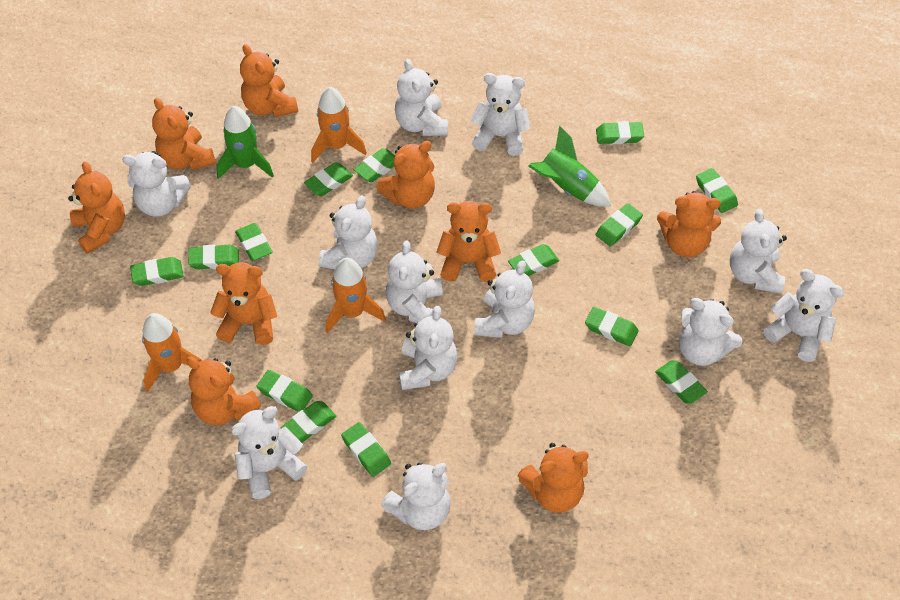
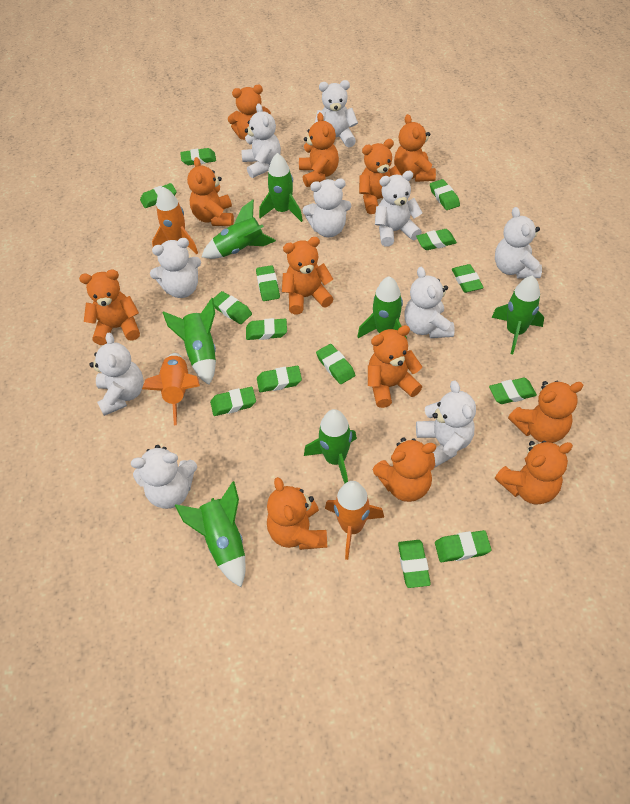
green rocket: [216,106,274,179] [528,125,611,207] = 2 -> [162,298,216,385] [175,481,246,587] [202,200,276,259] [259,153,303,222] [304,409,357,484] [357,276,407,339] [491,275,544,354] = 7
orange teddy bear: [68,161,125,254] [152,98,216,171] [187,357,261,425] [210,262,277,345] [240,44,298,118] [377,141,435,209] [436,201,501,282] [517,443,589,513] [657,191,721,257] = 9 -> [79,270,140,345] [187,157,234,226] [228,85,271,140] [267,477,327,550] [282,237,333,315] [299,112,339,187] [359,139,401,214] [368,325,422,408] [373,438,436,502] [394,114,436,182] [495,440,573,504] [508,381,583,443] = 12
white teddy bear: [122,151,191,217] [231,406,307,499] [319,195,378,269] [381,462,451,530] [386,241,443,323] [395,59,448,136] [399,306,458,390] [470,73,530,156] [474,261,535,338] [679,298,742,366] [730,209,787,293] [764,269,844,362] = 12 -> [89,333,144,416] [131,445,197,509] [150,238,201,298] [241,103,281,178] [302,179,351,237] [315,80,358,147] [375,171,423,247] [404,267,455,338] [416,381,476,468] [495,207,542,279] = 10

